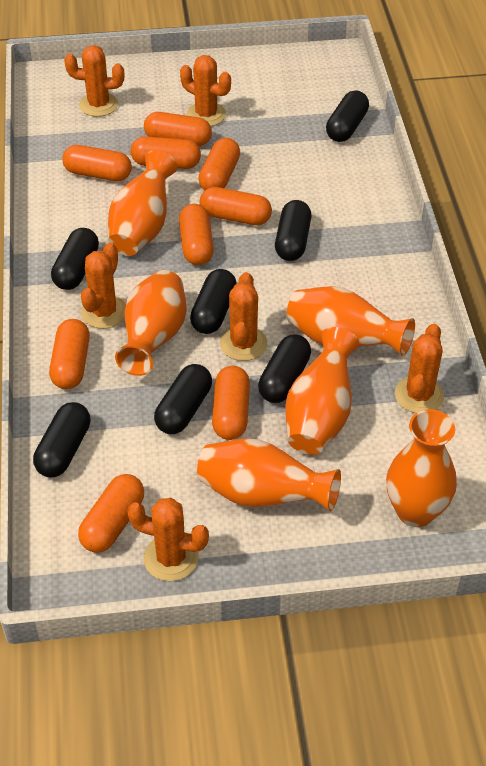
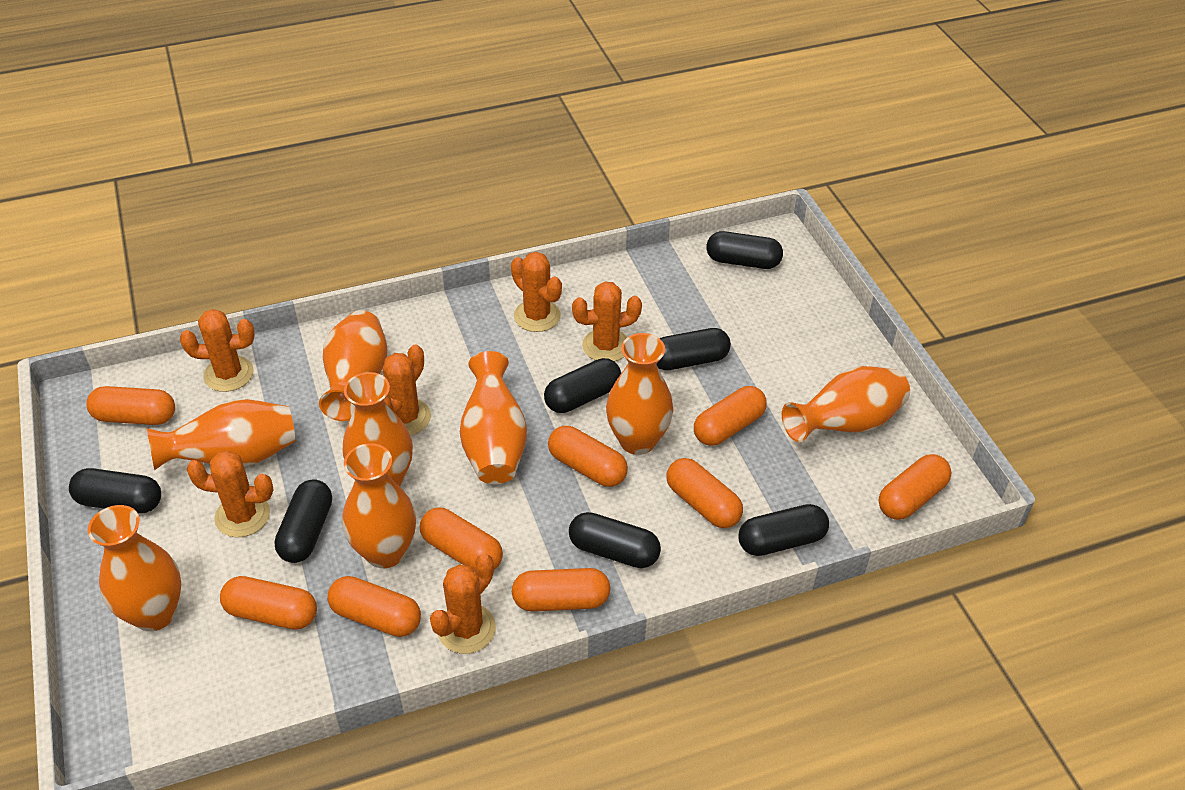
orange vase: [108,150,177,256] [115,270,186,376] [197,438,341,512] [286,327,359,455] [287,286,415,356] [386,409,457,527] = 6 -> [88,505,181,631] [147,399,295,470] [319,310,387,421] [342,443,416,568] [343,372,413,486] [460,351,527,484] [606,333,673,455] [782,366,910,442] = 8

